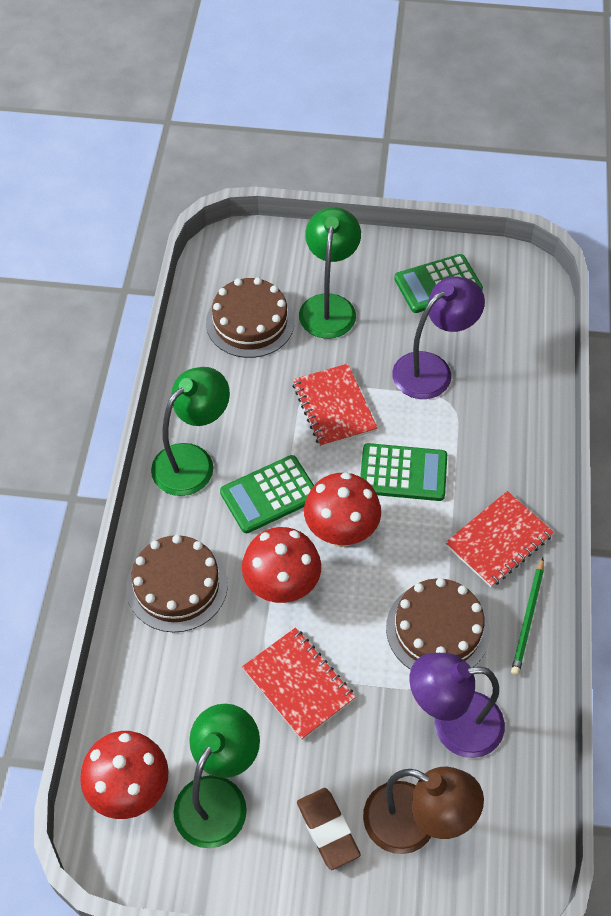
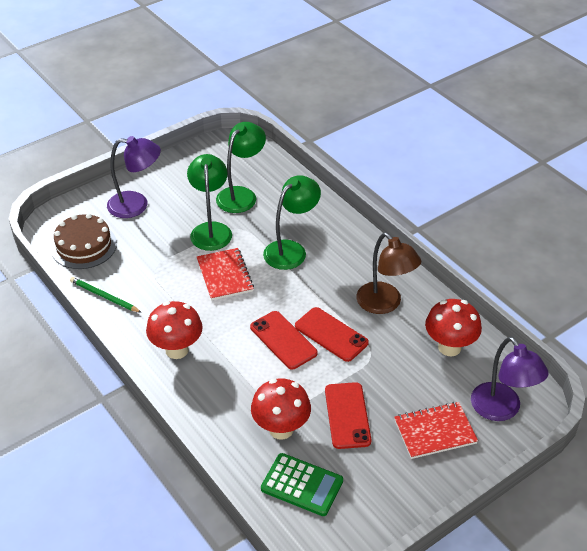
brown cake: [126,535,228,632] [206,277,294,358] [386,578,490,670] = 3 -> [51,213,117,269] = 1
brown eraser: [297,788,361,870] = 1 -> none = 0
green calculator: [220,455,314,533] [360,443,447,501] [394,254,483,313] = 3 -> [261,453,343,516] = 1
red notebook: [242,627,356,740] [292,364,378,447] [445,491,554,587] = 3 -> [197,248,254,301] [394,402,478,459] = 2
red phone: none = 0 -> [250,311,318,370] [295,307,369,362] [325,382,371,449] = 3

